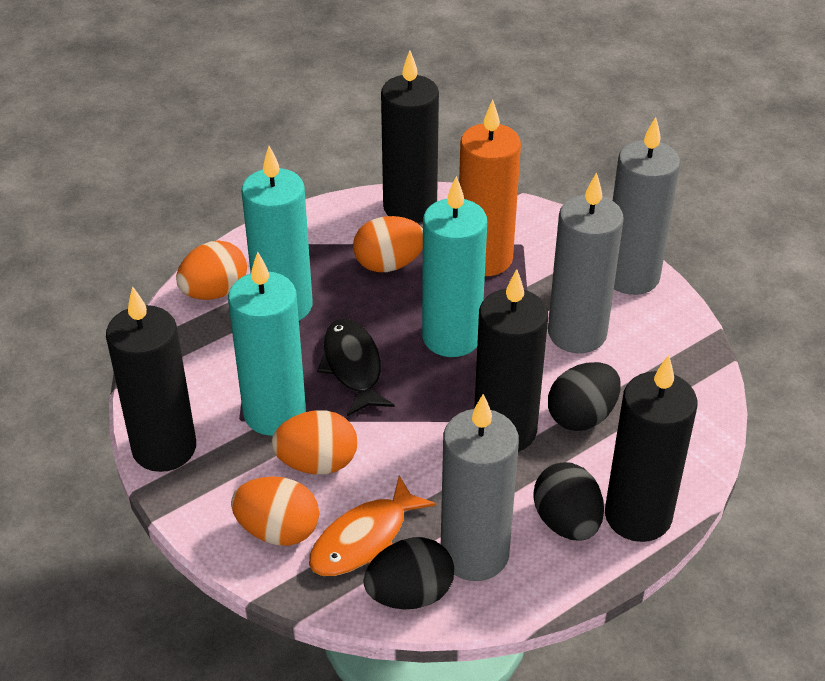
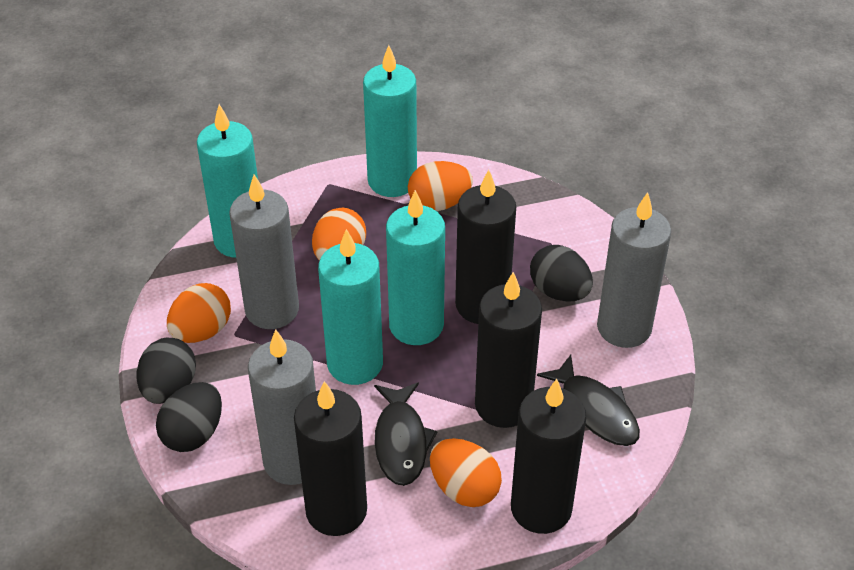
black fish: [317,319,395,416] = 1 -> [374,382,437,486] [537,355,640,446] = 2
orange candle: [459,100,521,276] = 1 -> none = 0
orange fish: [309,476,436,576] = 1 -> none = 0
turquoise candle: [228,252,306,436] [242,146,313,321] [422,176,487,357] = 3 -> [197,104,258,258] [318,229,383,385] [363,45,417,197] [386,190,445,345] = 4

